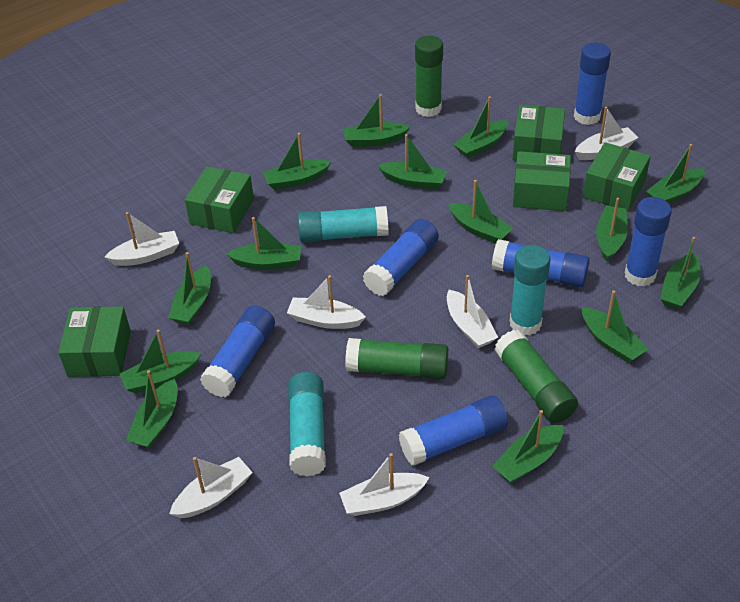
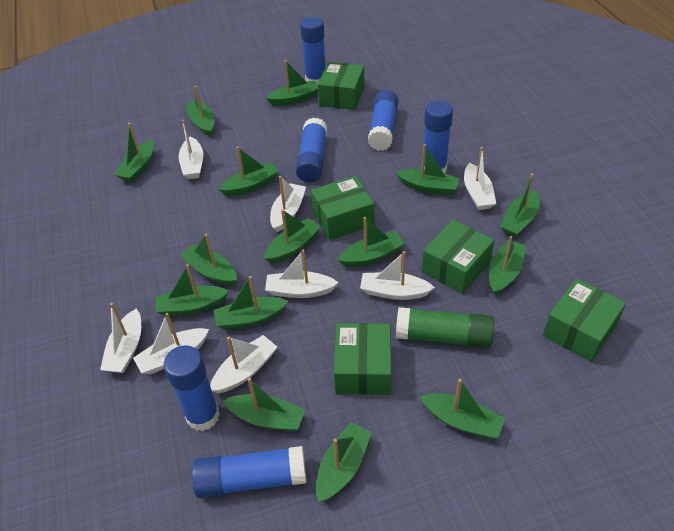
green boat: [120,329,201,393] [126,370,178,448] [168,252,211,325] [227,217,301,270] [263,133,331,190] [343,94,410,147] [378,134,447,190] [448,180,513,244] [453,96,508,158] [492,410,563,483] [582,290,648,363] [596,198,628,262] [646,144,705,203] [660,237,701,309] = 14 -> [115,123,154,182] [155,264,229,316] [180,234,237,286] [186,86,214,137] [214,276,289,330] [219,147,279,196] [223,378,305,432] [264,209,321,264] [266,60,318,106] [316,422,372,502] [338,217,405,267] [396,144,460,195] [420,379,505,439] [489,236,526,295] [500,173,540,237] = 15
green glue stick: [345,338,448,379] [415,36,443,117] [494,330,578,423] = 3 -> [396,307,494,348] = 1
turquoise glue stick: [288,372,326,476] [298,206,389,243] [510,245,550,336] = 3 -> none = 0
white boat: [105,212,179,266] [169,457,253,518] [287,275,366,329] [339,453,430,516] [447,275,498,348] [575,107,638,160] = 6 -> [100,303,141,373] [133,313,209,375] [178,120,203,179] [210,335,277,394] [265,250,339,298] [270,176,306,232] [360,251,435,300] [464,147,496,210] = 8

